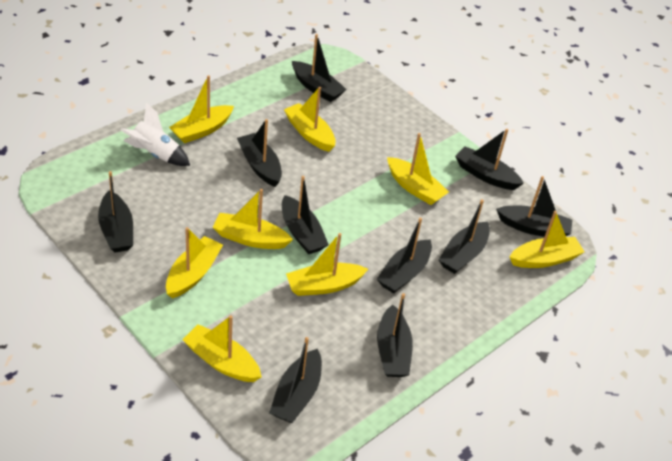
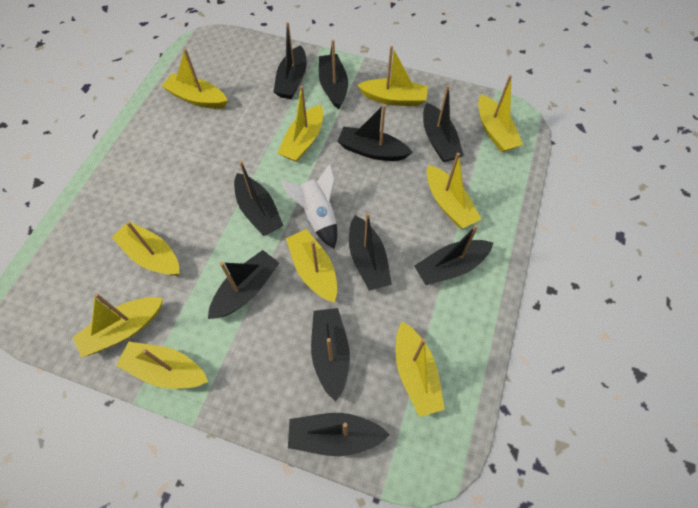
yellow boat: [166,227,223,298] [169,75,234,143] [182,315,262,382] [212,189,293,249] [284,87,335,152] [286,233,368,296] [387,133,449,205] [509,211,585,268] = 8 -> [73,293,163,358] [112,221,180,276] [116,342,208,389] [161,49,228,109] [278,86,323,162] [286,229,337,303] [357,46,428,106] [396,322,445,417] [427,153,481,228] [478,75,523,152] = 10

